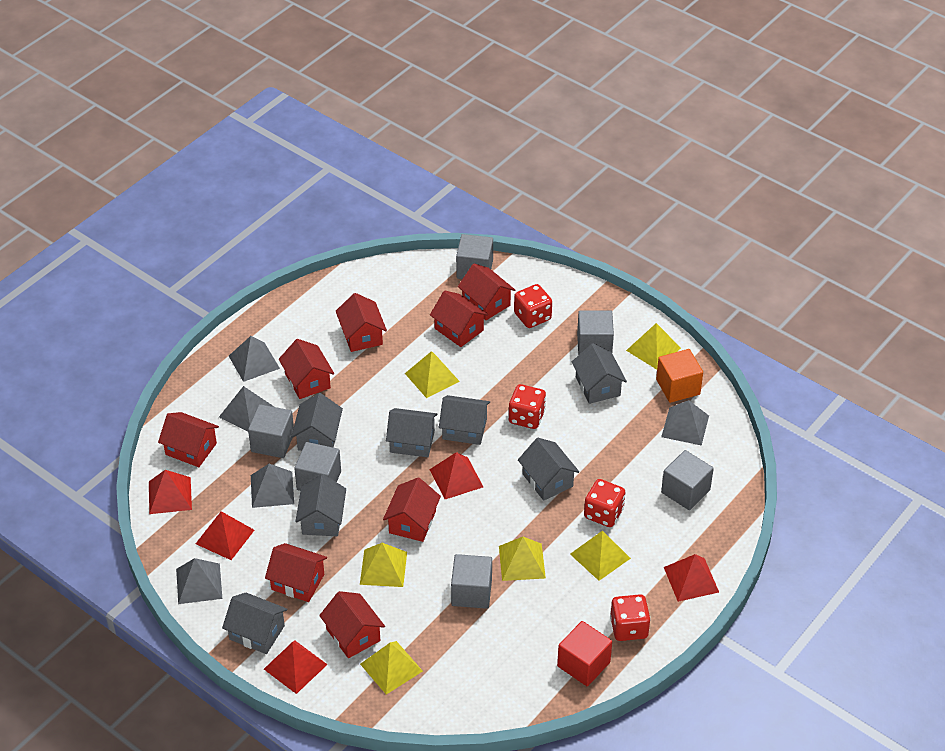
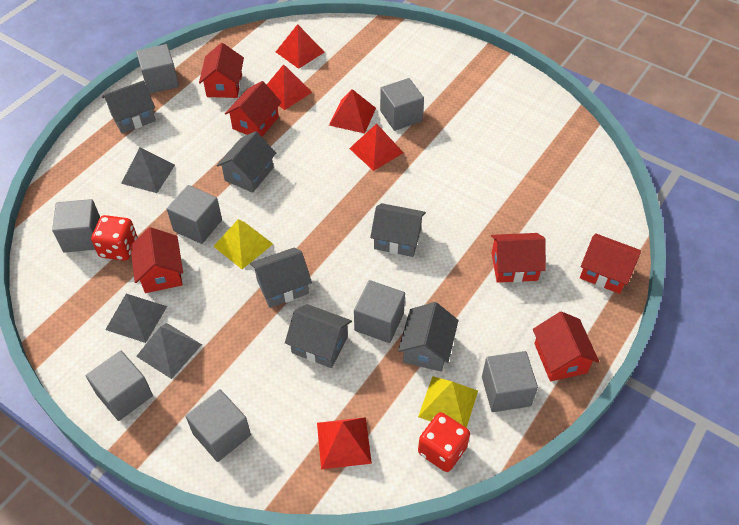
grey cube: [248,404,294,458] [294,442,341,491] [451,554,492,609] [456,234,493,279] [577,310,614,355] [661,450,714,510] = 6 -> [52,199,100,253] [86,351,153,421] [136,44,179,94] [167,185,222,244] [185,389,251,462] [354,280,405,343] [380,78,424,131] [482,351,538,412] = 8
grey house: [222,593,288,654] [291,393,343,451] [295,474,346,536] [386,408,438,457] [439,395,490,445] [518,438,579,501] [572,343,627,404] = 7 -> [102,81,156,134] [216,131,276,193] [250,247,312,308] [285,304,352,368] [370,203,426,257] [398,302,459,372] = 6
grey pyramid: [176,558,222,604] [219,386,274,432] [229,336,280,382] [251,464,294,508] [661,400,709,446] = 5 -> [105,294,167,343] [121,147,175,193] [136,323,202,379] = 3
orange cube: [656,349,703,403] = 1 -> none = 0
red cube: [557,621,612,686] = 1 -> none = 0
red dice: [509,384,546,429] [514,284,552,328] [584,479,625,527] [610,594,651,641] = 4 -> [91,215,137,261] [418,412,470,472] = 2
red house: [158,412,219,467] [265,543,327,602] [279,339,334,399] [319,591,385,658] [336,293,387,352] [383,477,441,542] [430,291,488,347] [458,264,515,320] = 8 -> [130,227,183,293] [199,43,244,98] [225,81,282,136] [491,233,546,283] [533,311,599,381] [580,233,641,294] = 6
yellow pyramid: [360,543,407,587] [360,641,423,695] [405,351,460,398] [499,537,546,581] [570,531,631,581] [626,323,681,369] = 6 -> [213,219,273,269] [418,376,478,428] = 2

